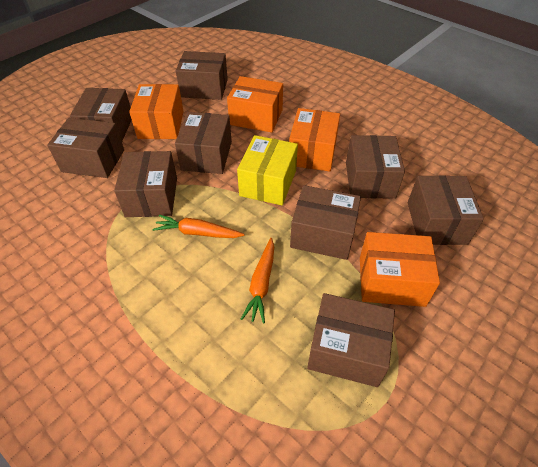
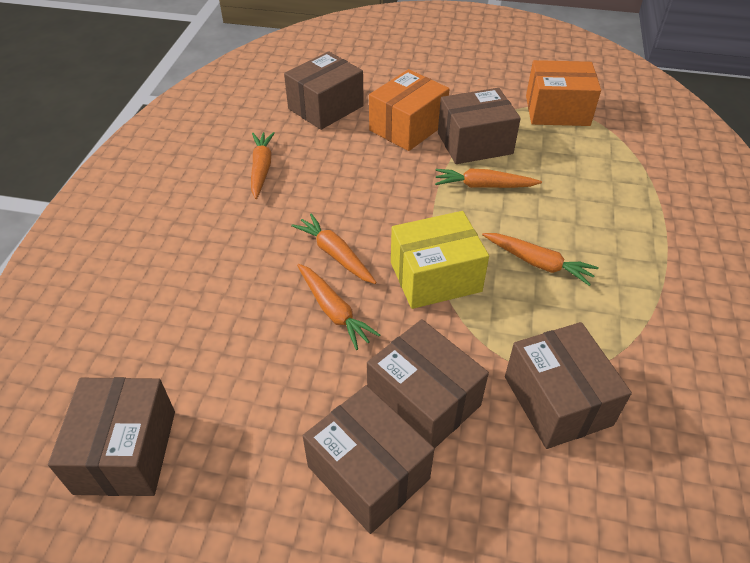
brown box: [47,118,124,178] [70,88,132,141] [114,151,177,217] [175,112,232,174] [176,51,228,100] [290,185,361,260] [307,293,395,387] [346,135,405,199] [408,175,484,245] = 9 -> [48,377,175,496] [284,51,364,130] [303,385,434,534] [367,319,489,449] [438,88,521,164] [505,322,632,449] = 6
orange box: [129,84,184,139] [227,76,283,133] [289,108,340,172] [360,232,440,307] = 4 -> [369,69,449,151] [526,60,601,126] = 2
orange carrot: [153,214,245,238] [241,238,274,324] = 2 -> [251,132,275,199] [291,213,377,284] [297,264,380,350] [435,168,542,188] [482,233,598,286] = 5

